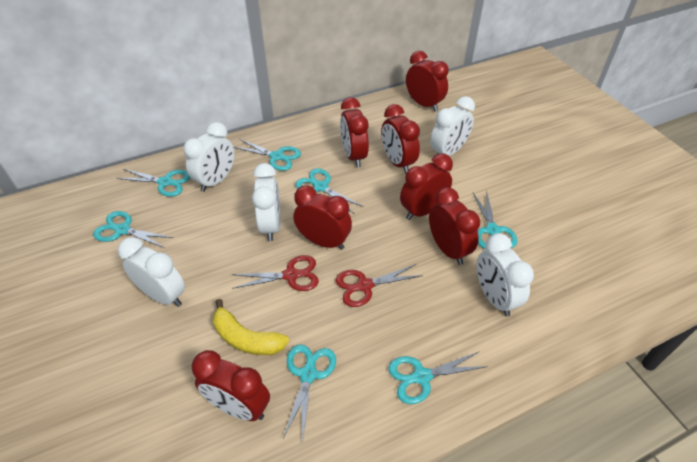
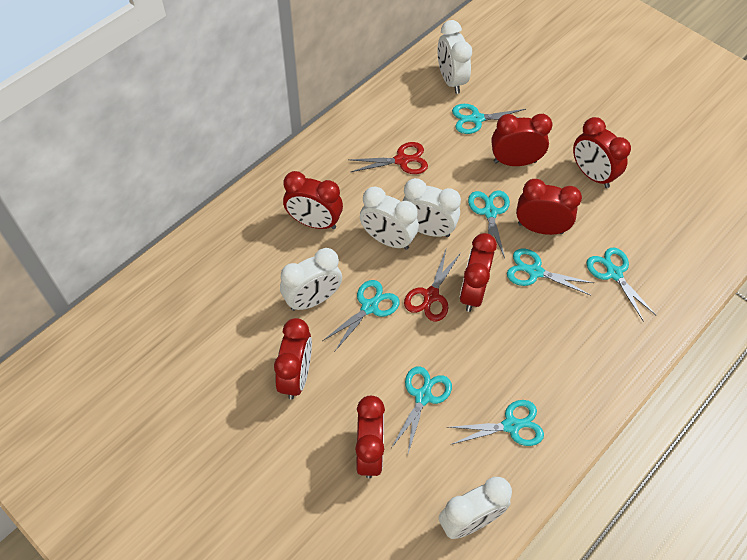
yellow banana: [213,299,289,355] = 1 -> none = 0

